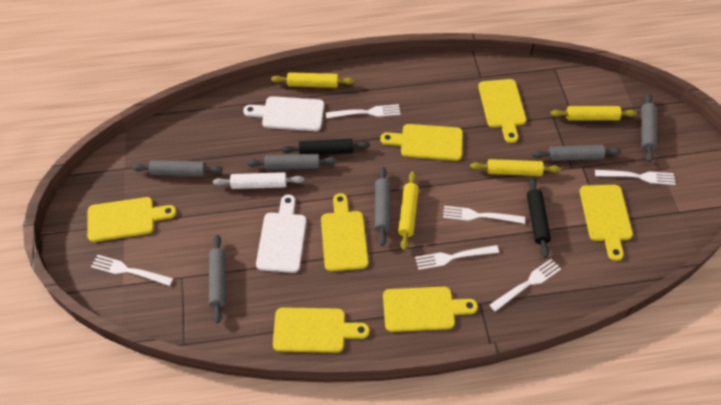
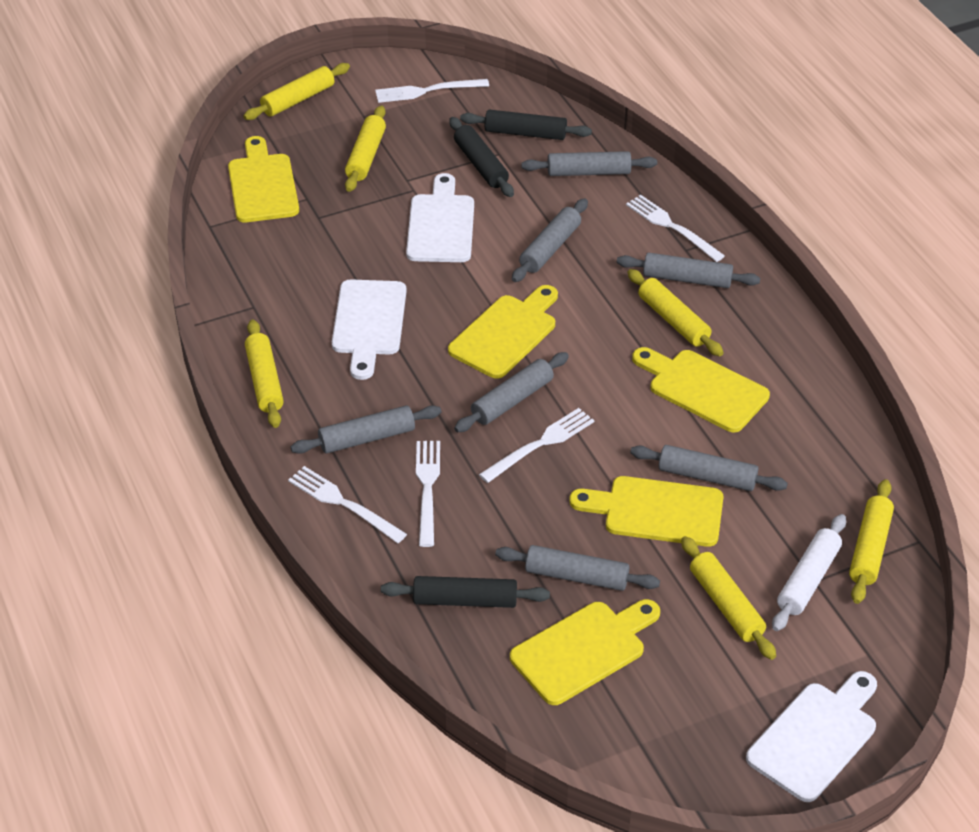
black rolling pin: [282,138,370,155] [527,177,551,258] = 2 -> [381,576,550,608] [449,117,514,197] [460,109,592,140] = 3
grey rolling pin: [132,160,223,177] [209,235,226,323] [247,154,337,170] [375,166,390,246] [532,145,621,161] [641,93,657,162] = 6 -> [291,405,441,454] [454,352,569,432] [495,545,660,591] [512,198,588,282] [521,151,657,176] [617,253,760,288] [630,445,788,491] = 7
white cutting board: [243,96,324,131] [256,195,306,273] = 2 -> [332,279,407,380] [406,173,474,262] [746,671,877,802] = 3
white fork: [91,255,173,286] [325,104,400,118] [415,245,499,270] [443,206,525,224] [490,259,561,312] [595,170,675,185] = 6 -> [288,466,407,543] [375,79,489,103] [416,441,440,547] [479,408,594,483] [626,195,725,262] = 5
yellow cutting board: [87,197,177,242] [273,307,370,353] [321,193,368,271] [380,124,463,161] [383,287,478,332] [478,79,526,143] [580,185,633,261] = 7 -> [228,136,299,222] [448,285,558,379] [510,599,660,705] [569,476,724,547] [632,347,770,432] = 5
yellow rolling pin: [271,72,354,88] [398,171,419,251] [470,159,561,176] [550,106,637,120] = 4 -> [244,63,350,120] [245,320,284,428] [345,106,386,192] [628,269,724,356] [681,536,776,660] [849,479,894,604] = 6

